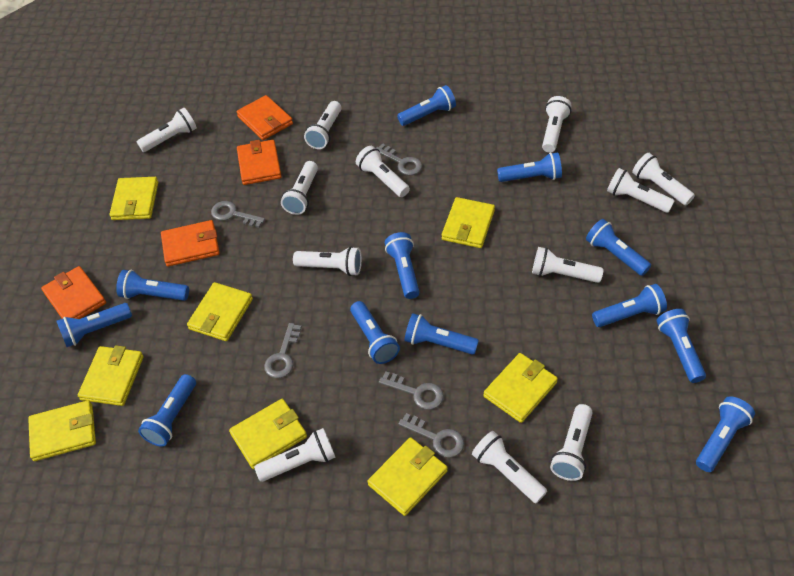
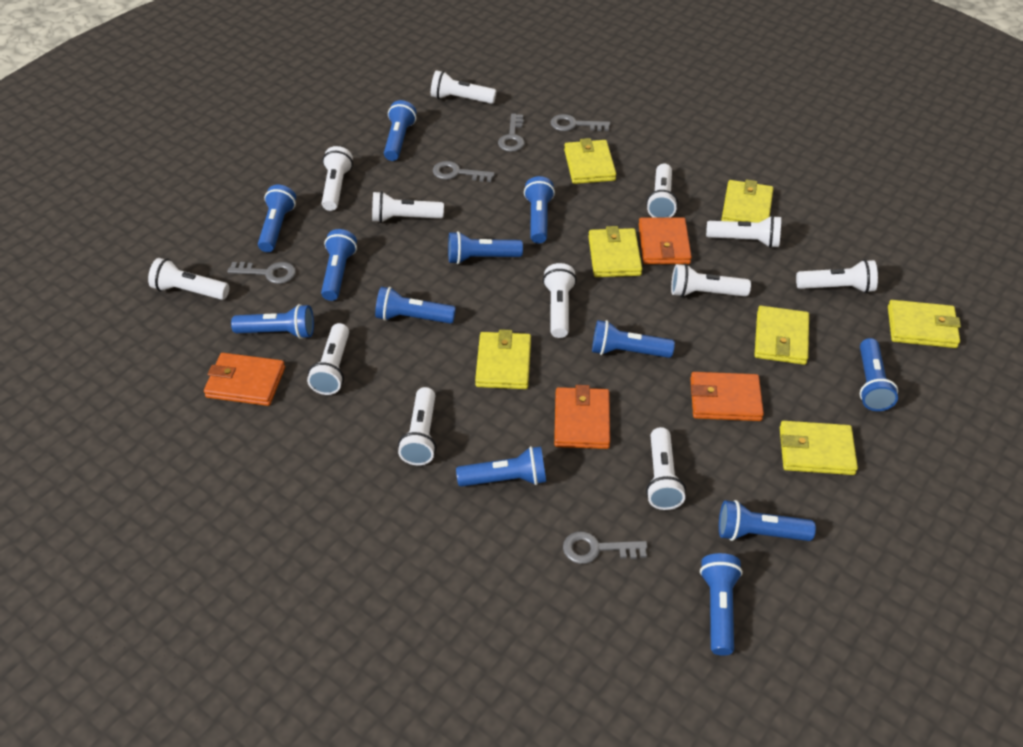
yellow wallet: [28,400,96,461] [78,345,144,406] [110,177,158,220] [187,282,253,341] [229,399,307,469] [368,437,448,516] [442,197,495,248] [483,353,558,423] = 8 -> [475,329,531,389] [564,138,616,184] [588,226,642,277] [721,179,773,223] [754,306,809,365] [780,421,858,475] [888,300,961,348] = 7

